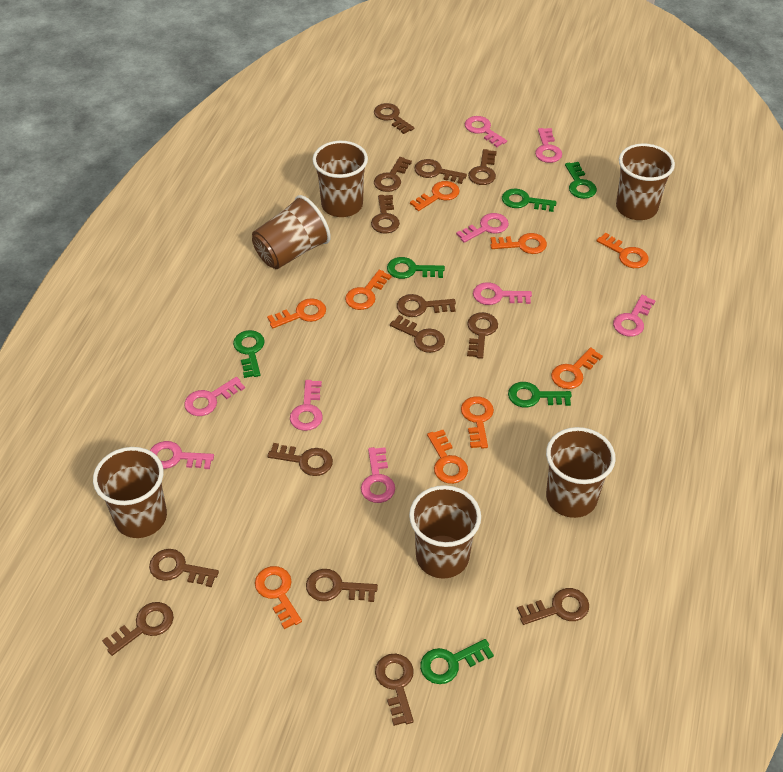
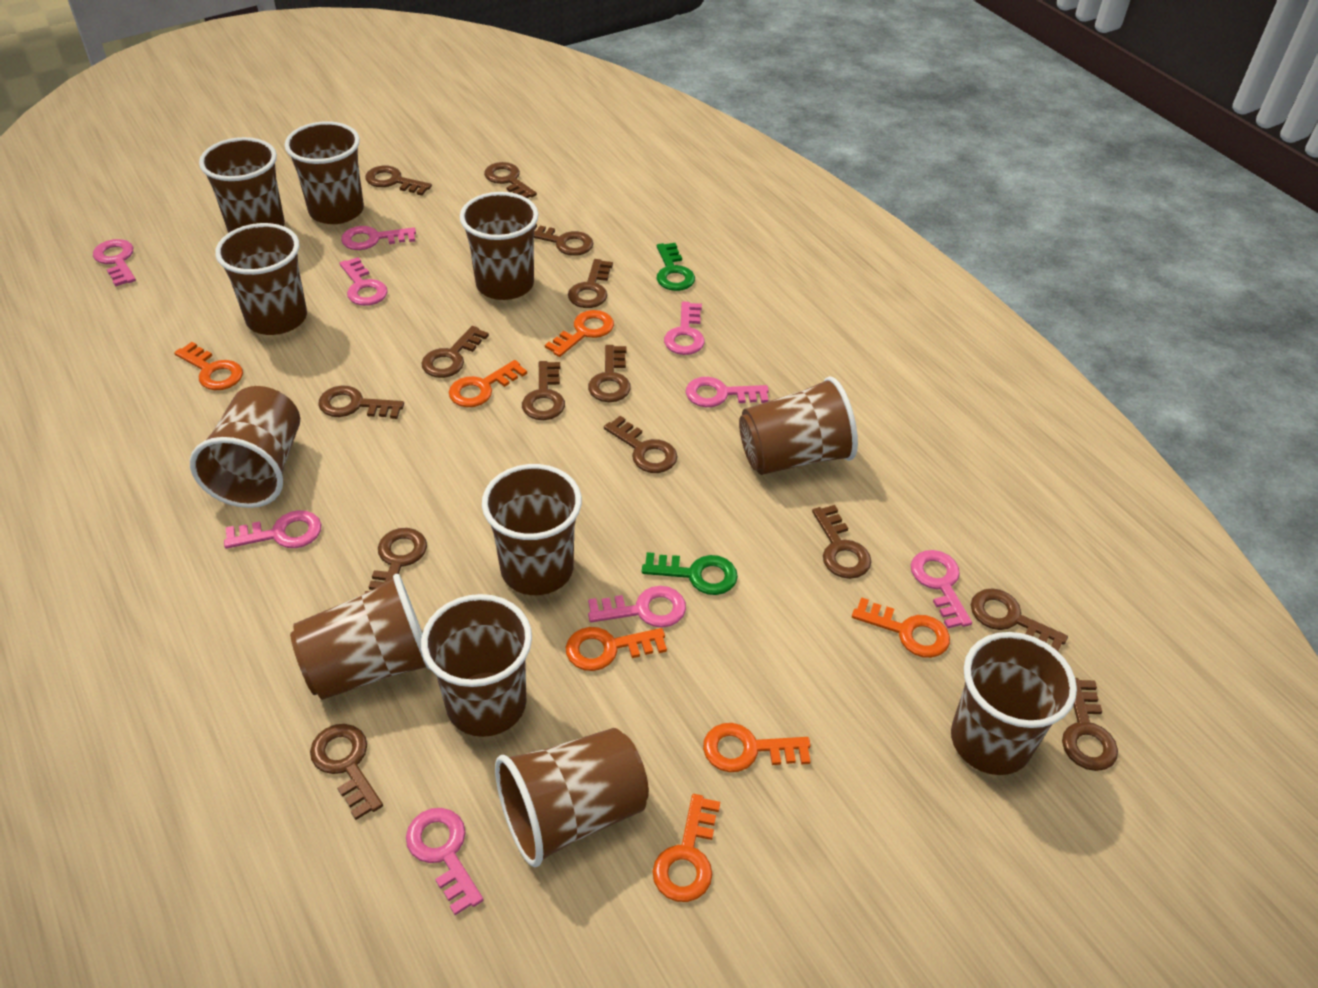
brown cup: [93,447,167,538] [252,195,331,269] [313,141,368,217] [409,485,481,579] [546,427,615,518] [616,143,675,220] = 6 -> [190,386,300,508] [199,137,285,233] [215,223,307,335] [285,121,364,224] [290,574,430,700] [421,594,532,737] [460,192,539,300] [482,464,582,595] [495,728,649,867] [739,377,858,475] [951,632,1077,775] = 11
green key: [233,330,265,378] [387,257,445,279] [420,639,494,684] [502,189,556,212] [508,382,572,408] [565,162,597,199] = 6 -> [642,552,738,595] [657,243,695,291] = 2
orange key: [255,566,302,629] [267,298,326,328] [345,270,391,310] [410,181,460,211] [427,430,468,484] [461,396,494,449] [490,233,547,254] [551,347,603,389] [596,233,649,268] = 9 -> [174,342,243,390] [449,360,527,407] [545,310,614,357] [566,627,667,671] [652,794,720,902] [703,723,811,772] [852,597,950,658] = 7

